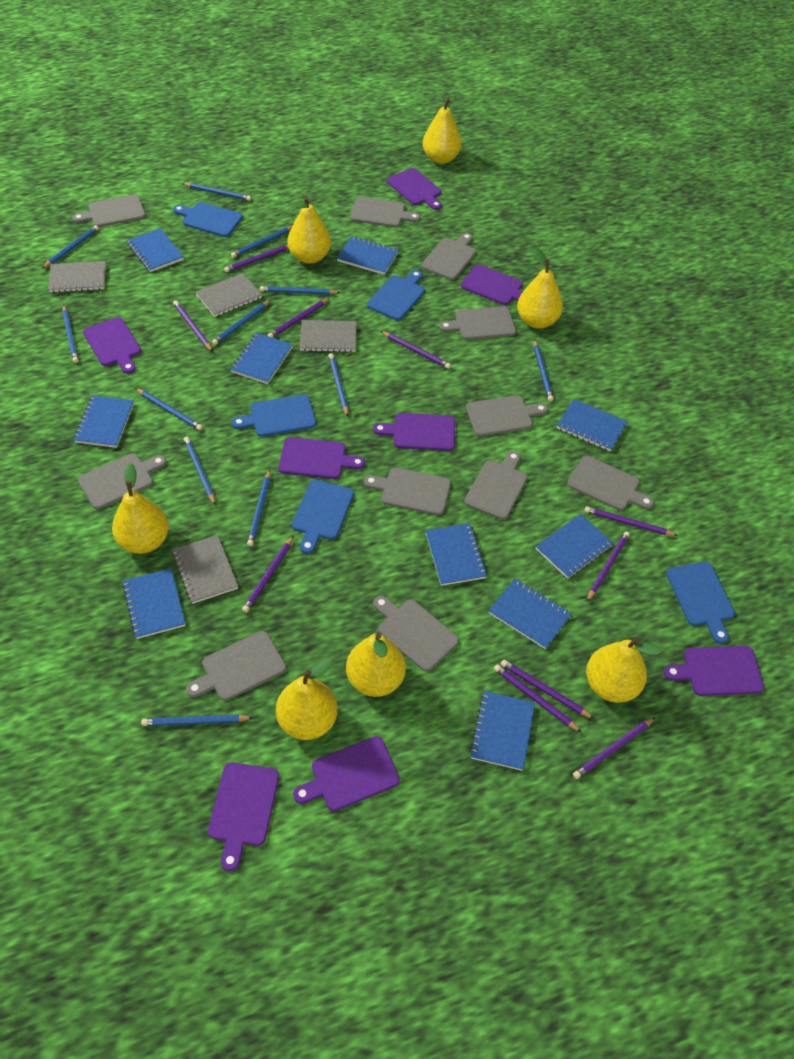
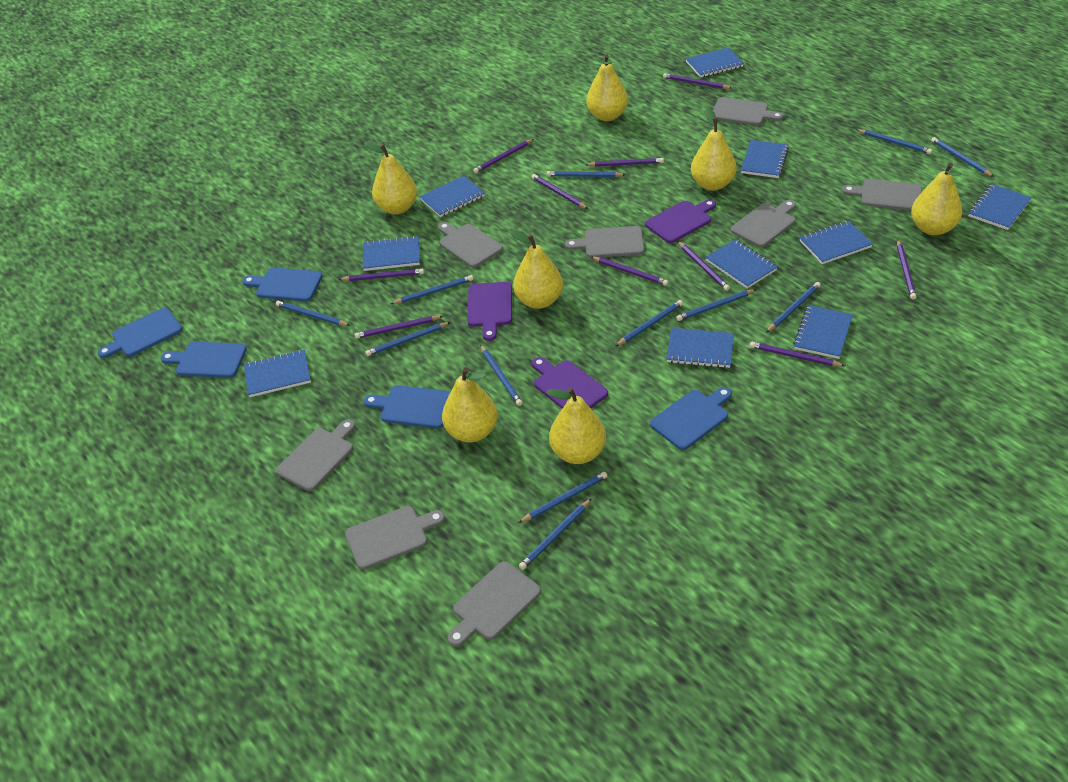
grey cutting board: [72,195,146,227] [78,454,166,509] [186,631,286,701] [350,197,420,227] [364,467,451,515] [373,596,459,672] [421,233,476,280] [439,306,516,340] [464,451,527,520] [466,395,548,436] [567,456,654,511] = 11 -> [276,419,355,491] [345,506,445,570] [438,222,503,268] [447,561,541,647] [565,226,644,258] [713,97,783,125] [730,200,796,247] [842,179,922,211] = 8
grey notebook: [48,261,106,293] [172,535,238,604] [196,273,262,317] [300,320,357,352] = 4 -> none = 0
purple cutting board: [83,317,141,374] [208,762,279,871] [278,437,365,479] [293,736,400,811] [373,413,455,451] [387,168,442,210] [461,265,523,305] [664,646,764,696] = 8 -> [467,282,512,341] [532,357,608,409] [645,199,716,243] = 3

